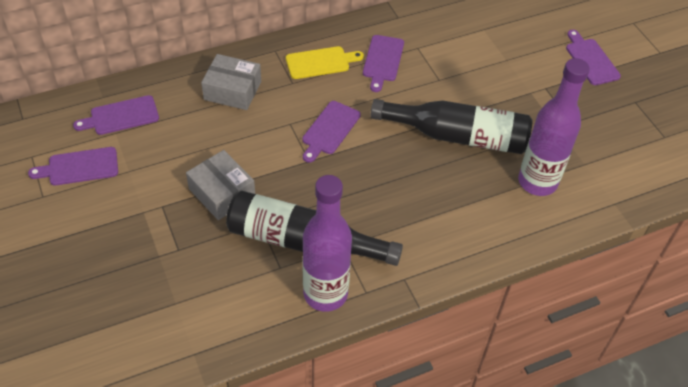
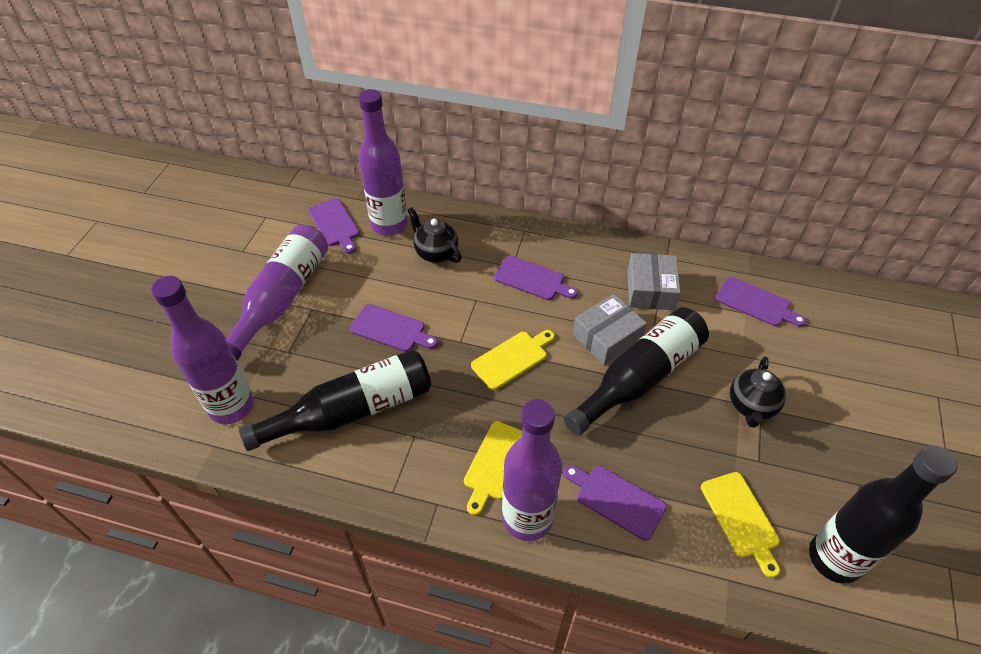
black bottle: [226,191,403,266] [370,99,532,154] = 2 -> [239,350,431,451] [564,307,709,436] [809,445,958,584] = 3
black teapot: none = 0 -> [407,207,462,263] [730,357,786,428] = 2
purple bottle: [303,175,352,312] [518,58,590,196] = 2 -> [151,276,254,424] [226,225,328,361] [359,89,408,236] [502,399,562,541] = 4
yellow cutting board: [286,46,364,79] = 1 -> [464,421,522,515] [471,330,555,390] [701,472,780,578] = 3

